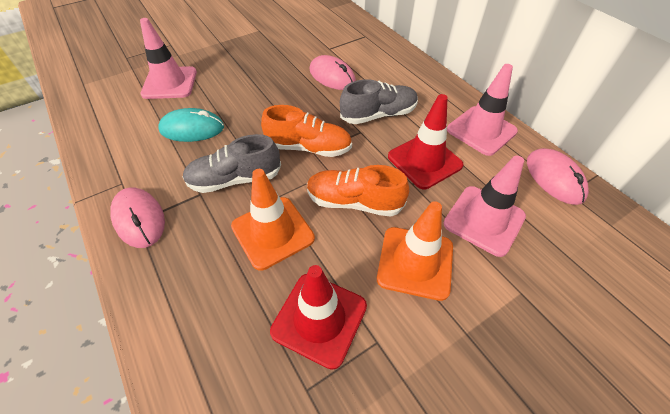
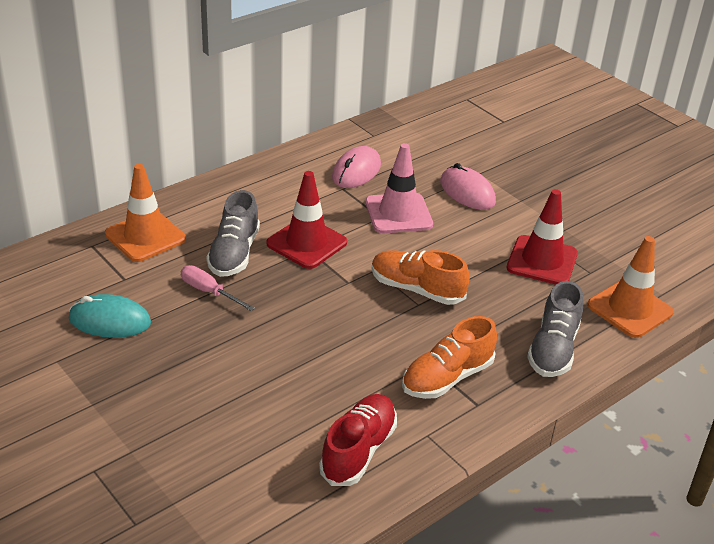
pink mouse: [110,187,165,248] [309,55,356,90] [527,148,589,205] = 3 -> [332,146,381,188] [440,163,496,210] = 2
pink screwdriver: none = 0 -> [181,265,255,311] = 1
pink traffic cone: [140,18,197,99] [444,156,526,257] [447,64,518,156] = 3 -> [365,143,433,233] = 1
red shoe: none = 0 -> [319,394,397,486] = 1

